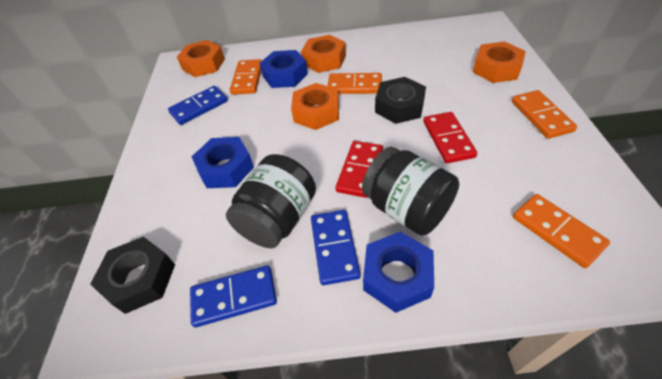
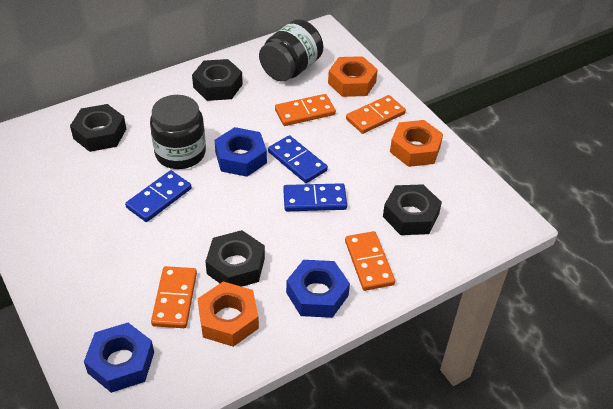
black nut: [90,237,175,314] [375,77,426,124] = 2 -> [70,104,126,152] [192,59,243,101] [205,230,265,287] [383,184,442,235] = 4
orange nut: [177,40,225,77] [291,83,339,130] [301,35,346,73] [473,41,526,83] = 4 -> [197,281,259,347] [328,56,378,97] [390,120,443,167] = 3
red domino: [335,141,383,198] [423,112,477,163] = 2 -> none = 0

